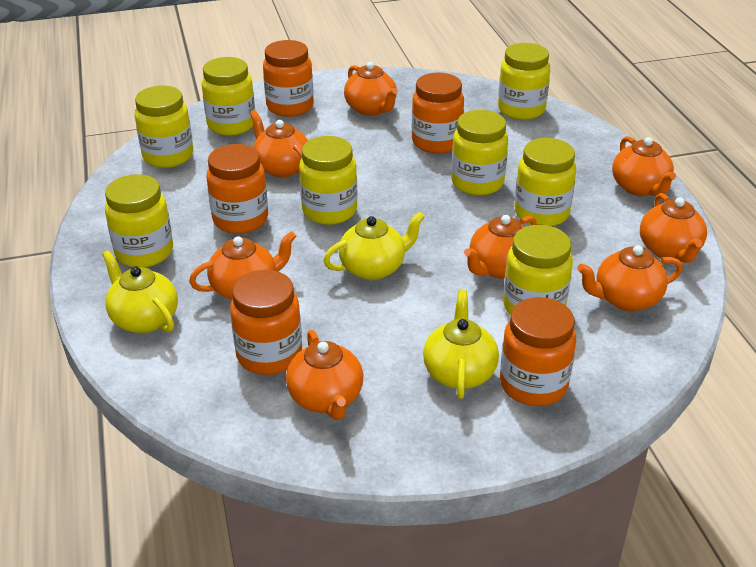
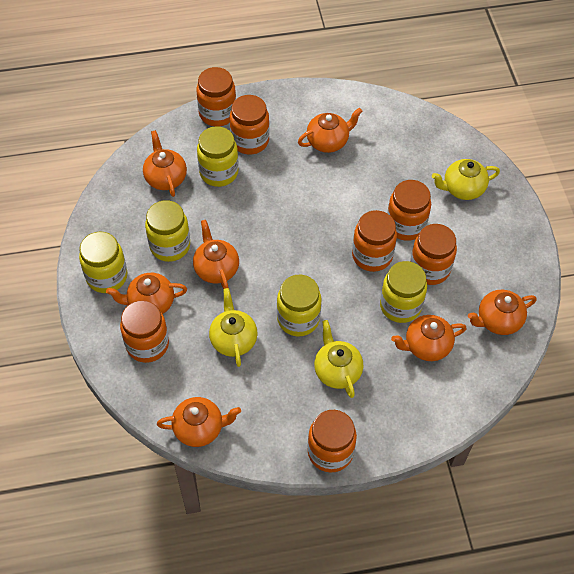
orange jar: [207,144,268,234] [230,270,302,375] [263,40,314,117] [412,72,464,153] [500,297,576,406] = 5 -> [120,300,169,363] [197,67,236,127] [229,95,270,155] [308,410,357,473] [352,210,397,272] [387,180,431,241] [410,224,457,285] = 7
orange teapot: [189,231,296,300] [250,110,308,178] [286,330,363,420] [344,62,398,116] [464,215,537,279] [577,245,683,311] [612,136,676,196] [640,193,707,263] = 8 -> [106,273,187,314] [143,130,187,197] [157,397,241,447] [193,220,239,289] [298,108,362,153] [391,315,467,361] [468,290,537,335] = 7
yellow jar: [105,174,173,267] [134,86,193,168] [202,57,255,136] [299,136,357,225] [451,110,508,195] [498,43,550,120] [503,225,573,315] [514,138,576,226] = 8 -> [79,232,128,293] [145,200,190,262] [197,126,239,187] [277,275,322,337] [380,261,427,323] = 5

